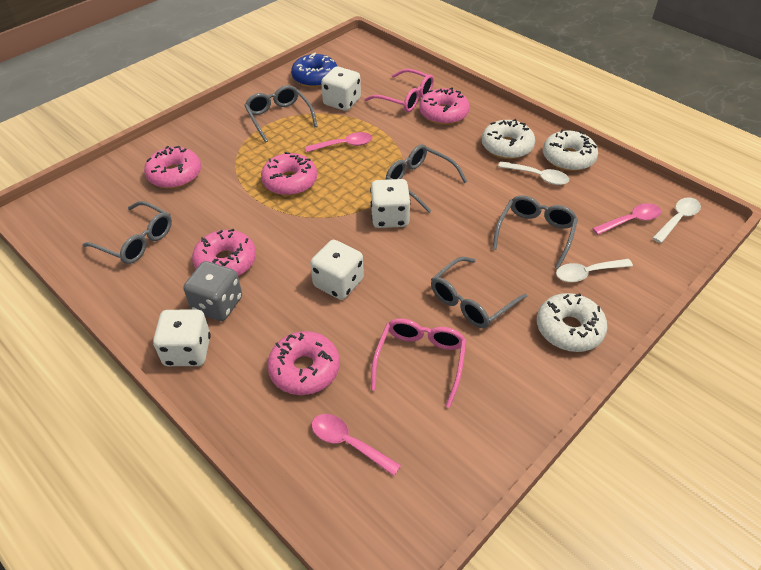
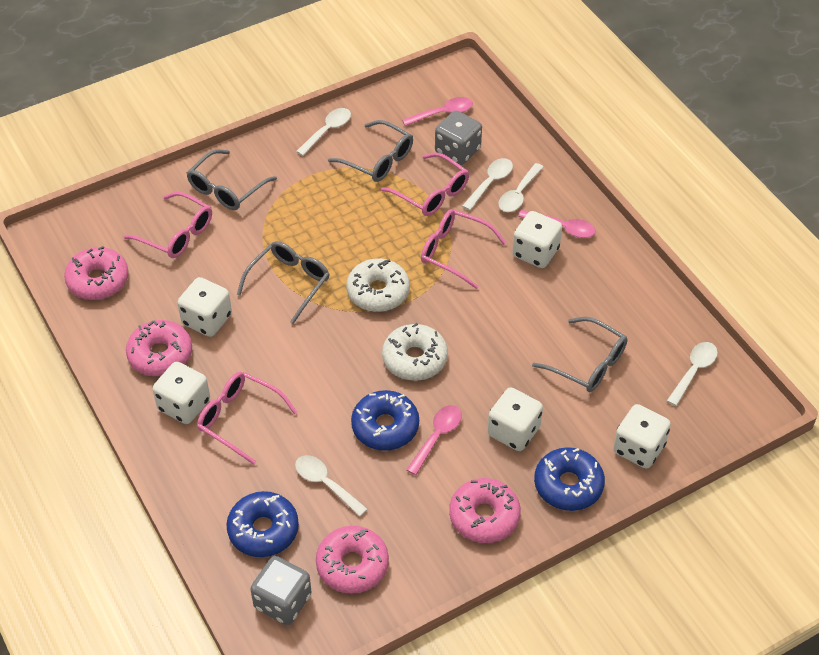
blue donut: [291,53,337,87] = 1 -> [227,491,299,557] [351,390,419,451] [534,447,605,511] = 3
grey dice: [183,261,242,321] = 1 -> [250,556,312,625] [435,110,482,165] = 2
grey glasses: [83,201,172,264] [244,85,318,143] [386,144,467,213] [431,257,527,328] [492,195,578,269] = 5 -> [187,149,277,210] [237,241,330,324] [328,120,413,182] [532,317,628,392] = 4
pink donut: [144,146,201,189] [192,229,256,276] [261,152,317,196] [267,331,340,395] [419,87,469,125] = 5 -> [64,246,129,300] [126,320,192,376] [316,526,389,594] [449,478,521,543] = 4
pink glasses: [365,69,434,112] [371,318,467,408] = 2 -> [123,192,212,258] [197,372,297,465] [381,152,469,216] [421,209,507,289] = 4
white dice: [153,310,211,366] [310,240,364,300] [321,66,361,111] [370,179,411,228] = 4 -> [153,362,210,424] [177,277,232,337] [488,387,543,451] [512,211,562,268] [613,404,671,469] = 5
white donut: [482,119,535,159] [537,293,608,352] [543,130,598,171] = 3 -> [346,259,410,312] [382,323,448,381] = 2
white spoon: [498,161,569,185] [556,259,633,282] [653,197,701,243] = 3 -> [295,455,368,517] [296,108,351,156] [462,158,513,211] [498,163,543,212] [667,342,718,406] = 5

